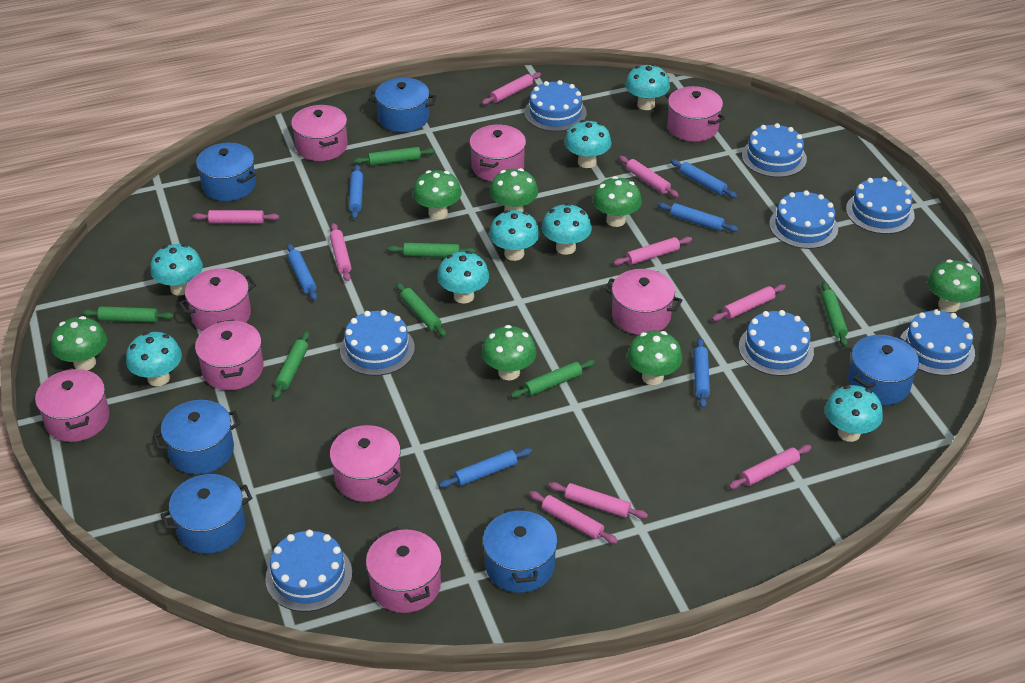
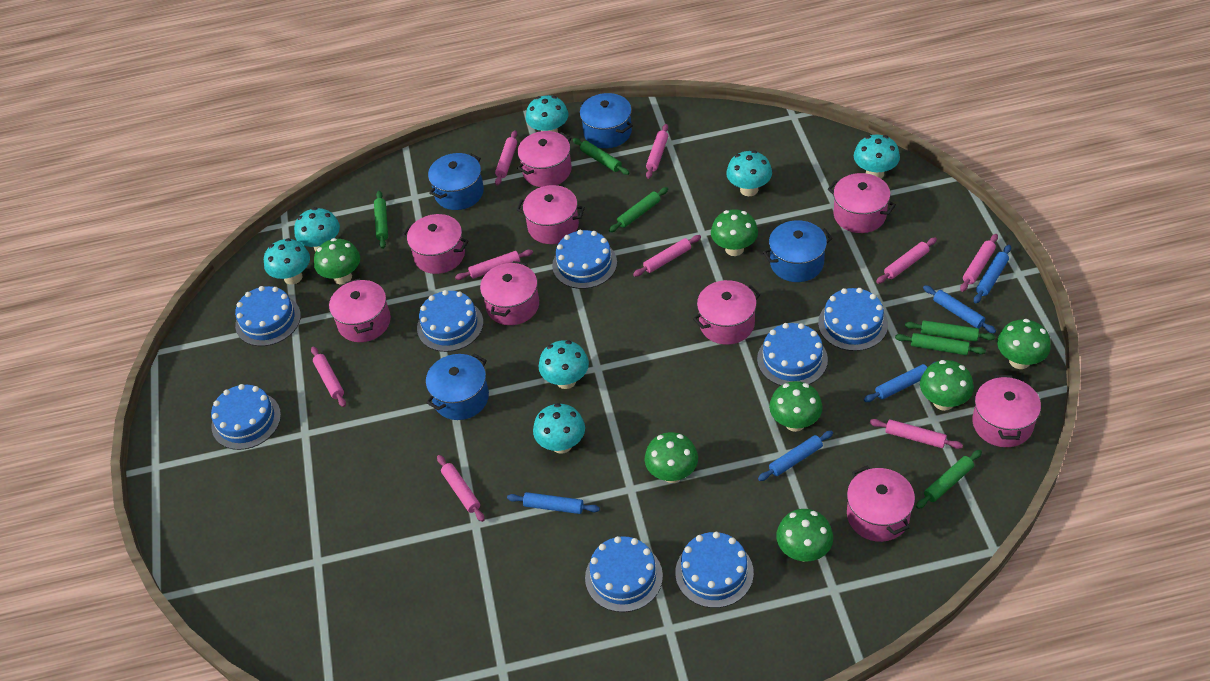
blue pot: [153,400,241,474] [161,474,252,554] [196,143,256,201] [369,78,436,132] [483,508,558,593] [848,335,919,405] = 6 -> [426,353,489,420] [428,153,484,210] [580,93,633,148] [763,220,833,282] = 4
blue rolling pin: [287,244,317,301] [349,164,363,219] [439,448,532,488] [657,202,738,232] [670,159,737,198] [694,338,710,408] = 6 -> [507,492,600,514] [758,431,833,481] [864,362,935,402] [923,285,996,333] [974,245,1011,304] = 5
green rolling pin: [82,306,174,323] [273,331,310,399] [354,147,435,166] [387,243,476,257] [396,282,447,337] [510,360,595,398] [821,282,848,347] = 7 -> [374,191,388,249] [573,138,630,175] [609,187,668,232] [895,333,986,355] [905,320,995,342] [916,450,982,509] = 6
turquoise mushroom: [126,332,182,386] [150,244,203,296] [437,251,489,304] [489,210,539,261] [542,203,592,255] [565,120,612,168] [625,64,670,110] [825,385,883,442] = 8 -> [264,238,310,285] [294,207,340,251] [526,95,569,133] [533,403,585,454] [539,340,589,389] [726,150,772,196] [854,135,900,178] = 7

